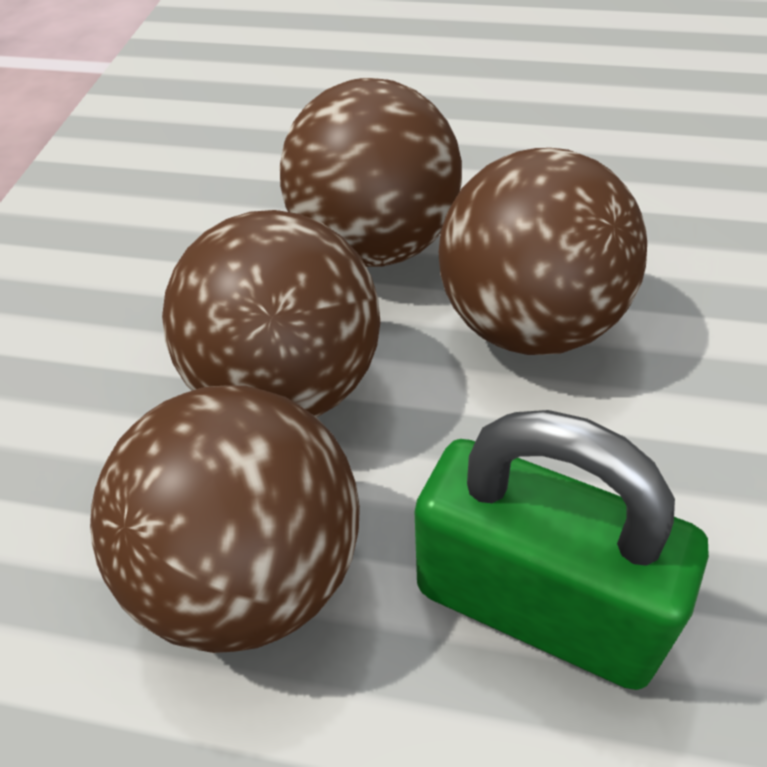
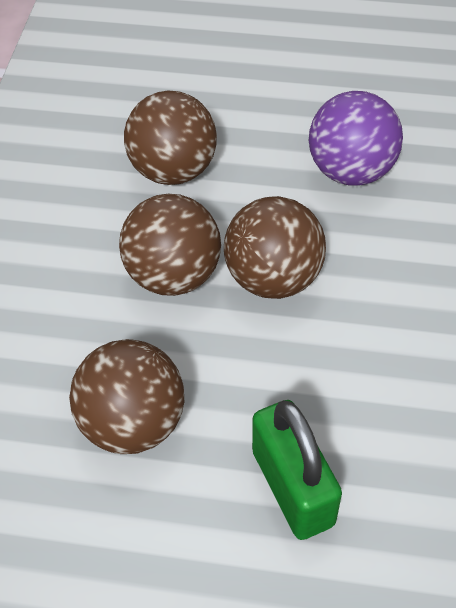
purple ball: none = 0 -> [309,91,403,186] = 1

